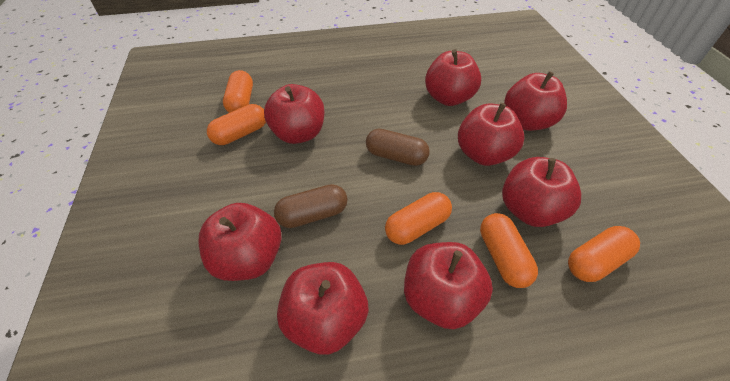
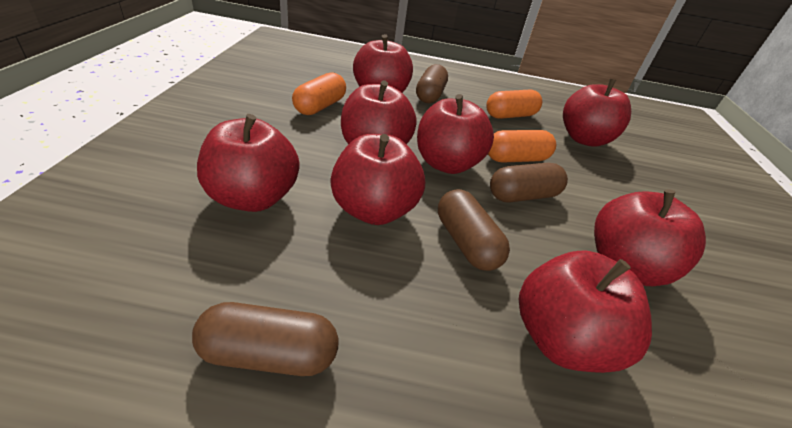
brown capsule: [274,184,348,228] [366,129,430,166] = 2 -> [192,302,339,376] [416,64,448,104] [438,189,510,271] [490,163,568,203] = 4
orange capsule: [207,104,266,145] [223,70,253,113] [385,192,452,245] [480,213,538,288] [568,226,640,282] = 5 -> [292,72,346,115] [486,89,542,119] [488,130,556,163] = 3

